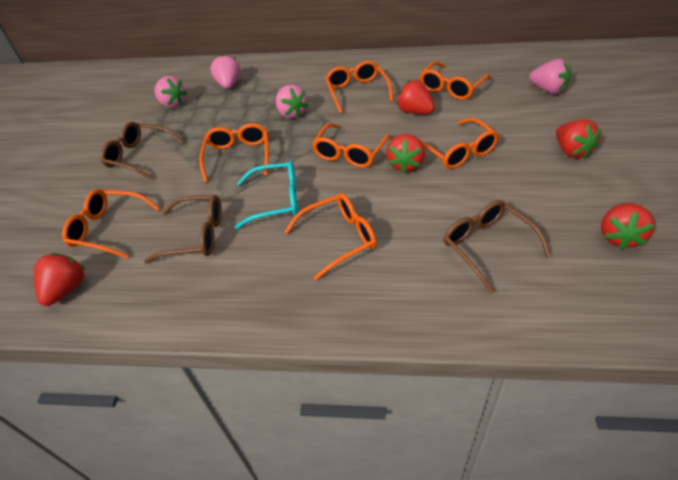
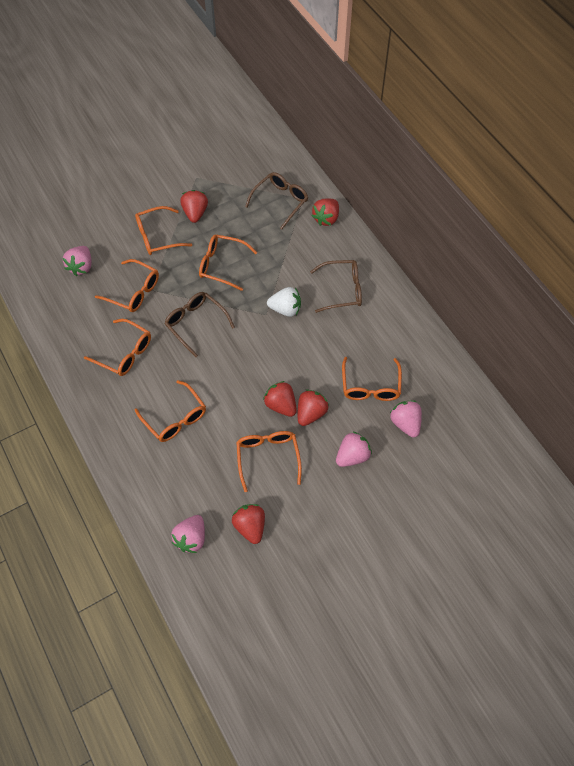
turquoise glasses: [234,161,298,229] = 1 -> none = 0
white strawberry: none = 0 -> [267,287,301,317] = 1

